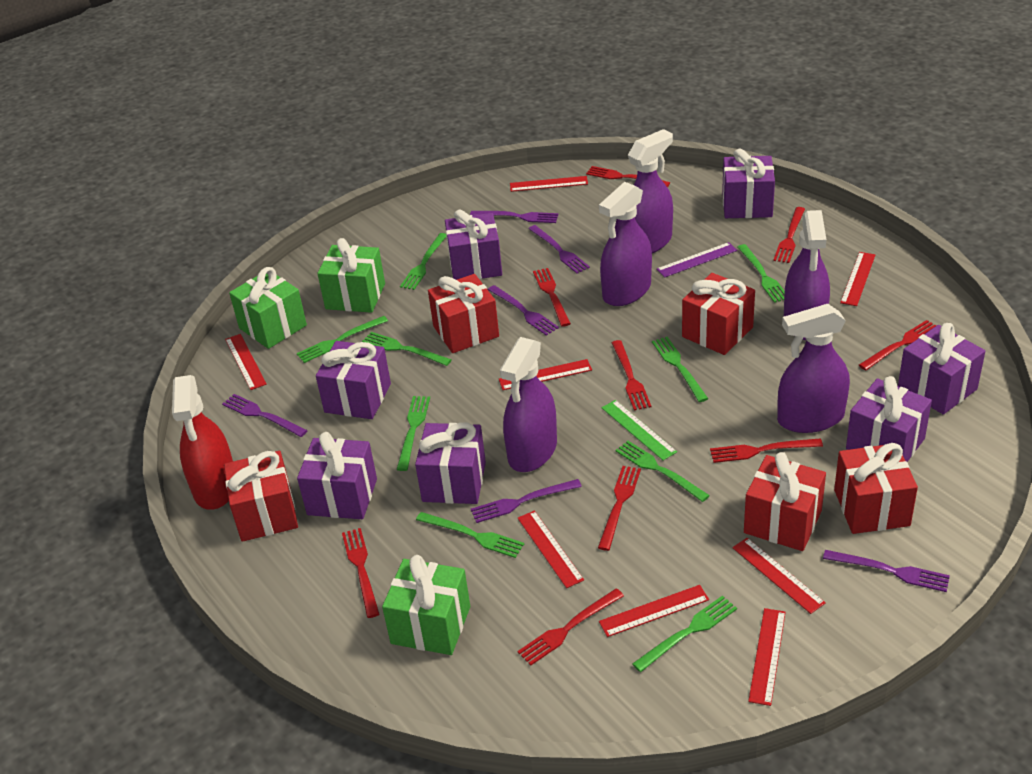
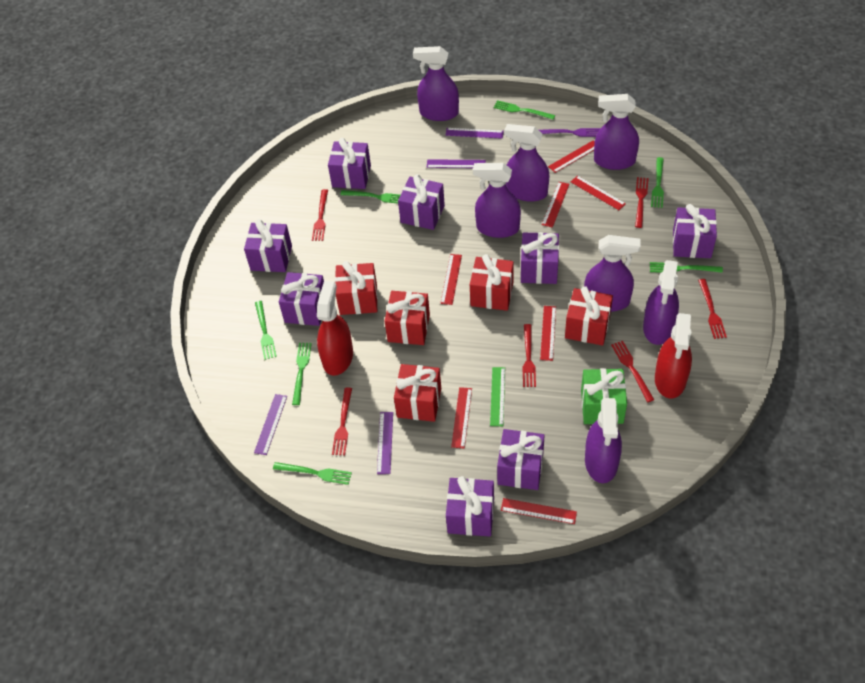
green fork: [297,316,388,363] [362,332,452,366] [396,396,430,471] [400,233,447,290] [416,512,524,558] [615,441,710,502] [632,596,737,672] [652,337,708,402] [737,244,785,303] = 9 -> [255,301,277,360] [273,462,352,485] [292,343,312,405] [340,190,400,204] [493,100,555,120] [650,262,723,273] [651,157,664,208] = 7
green gift: [229,267,307,349] [317,238,385,313] [382,555,470,655] = 3 -> [581,368,627,424] = 1
purple fork: [222,394,308,437] [470,211,558,223] [471,479,582,523] [488,285,559,336] [528,225,590,274] [823,550,950,592] = 6 -> [539,128,600,137] = 1
purple gift: [297,432,377,519] [316,341,391,419] [415,422,486,504] [445,210,502,280] [722,148,775,218] [846,376,932,462] [898,323,985,415] = 7 -> [244,219,292,272] [279,272,324,326] [328,138,371,189] [398,174,445,230] [446,476,494,537] [497,429,545,490] [521,232,559,284] [673,204,717,258] = 8
purple ruler: [656,242,737,278] = 1 -> [254,394,287,455] [377,412,393,474] [427,159,486,168] [445,128,504,139] = 4
purple spray bottle: [500,337,557,472] [599,182,652,306] [628,129,673,253] [777,304,850,433] [784,210,830,340] = 5 -> [413,46,459,121] [473,163,521,238] [504,124,549,202] [584,235,640,312] [585,398,622,483] [594,94,639,170] [643,260,679,345] = 7
red fork: [342,528,379,618] [518,588,624,666] [533,268,571,327] [586,166,670,188] [598,466,641,551] [612,340,651,410] [710,438,823,463] [773,207,805,263] [859,320,936,370] = 9 -> [312,189,328,241] [332,387,352,455] [522,324,536,387] [611,341,654,402] [635,177,649,228] [698,279,727,339] = 6
red ruler: [225,334,267,390] [499,359,592,390] [510,176,588,192] [518,511,584,588] [599,585,709,637] [732,538,826,614] [748,608,786,706] [840,252,875,306] = 8 -> [440,254,462,305] [451,387,472,449] [501,498,577,524] [540,306,556,361] [542,182,569,228] [548,140,595,173] [571,176,626,210] = 7
red spray bottle: [172,375,233,510] = 1 -> [317,281,353,376] [655,313,692,398] = 2

